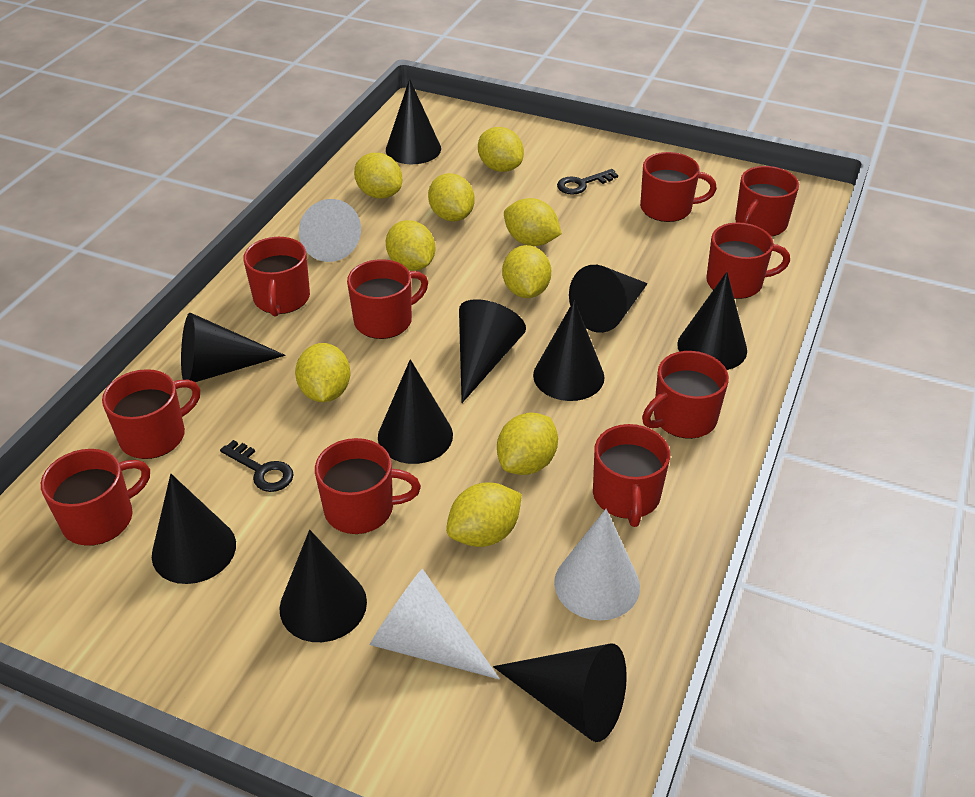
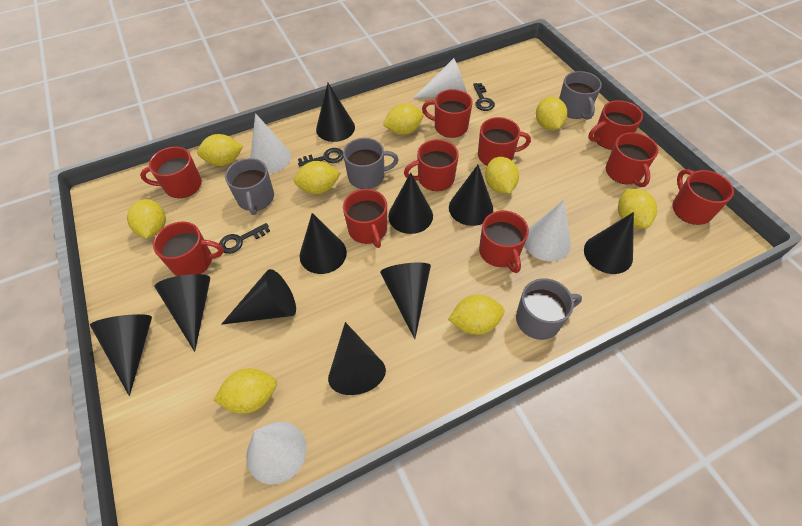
black key: [220,440,294,492] [557,169,618,195] = 2 -> [219,223,270,254] [298,148,343,167] [473,83,495,111] = 3
grey mug: none = 0 -> [225,158,274,215] [343,138,399,189] [516,278,582,340] [559,71,602,120] = 4
white cone: [299,199,361,262] [370,569,500,679] [554,509,640,621] = 3 -> [246,422,307,485] [250,113,291,173] [413,58,467,99] [524,200,571,261] = 4

